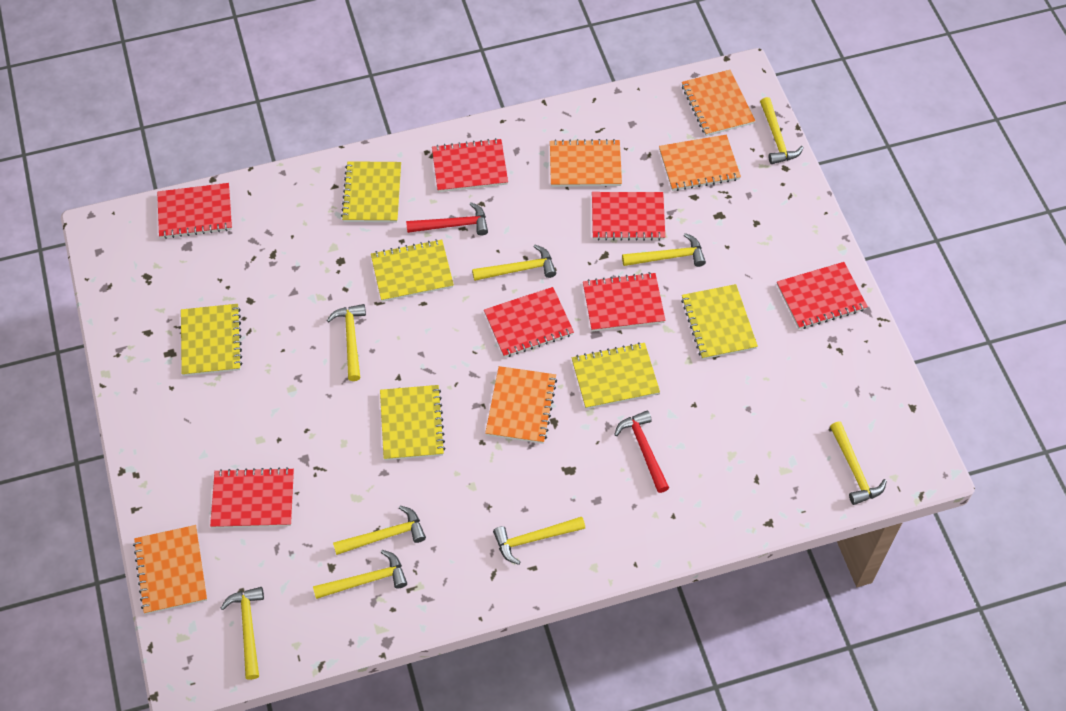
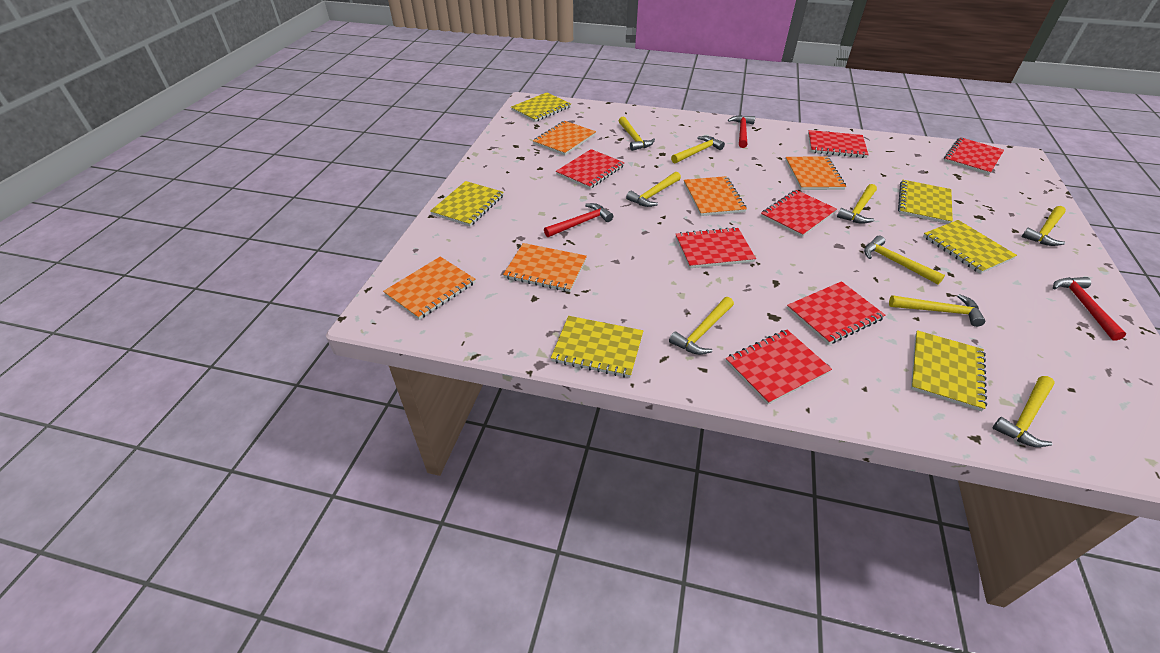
red hammer: [406,202,488,236] [614,410,669,493] = 2 -> [544,203,613,237] [728,115,755,148] [1053,277,1126,340] = 3

